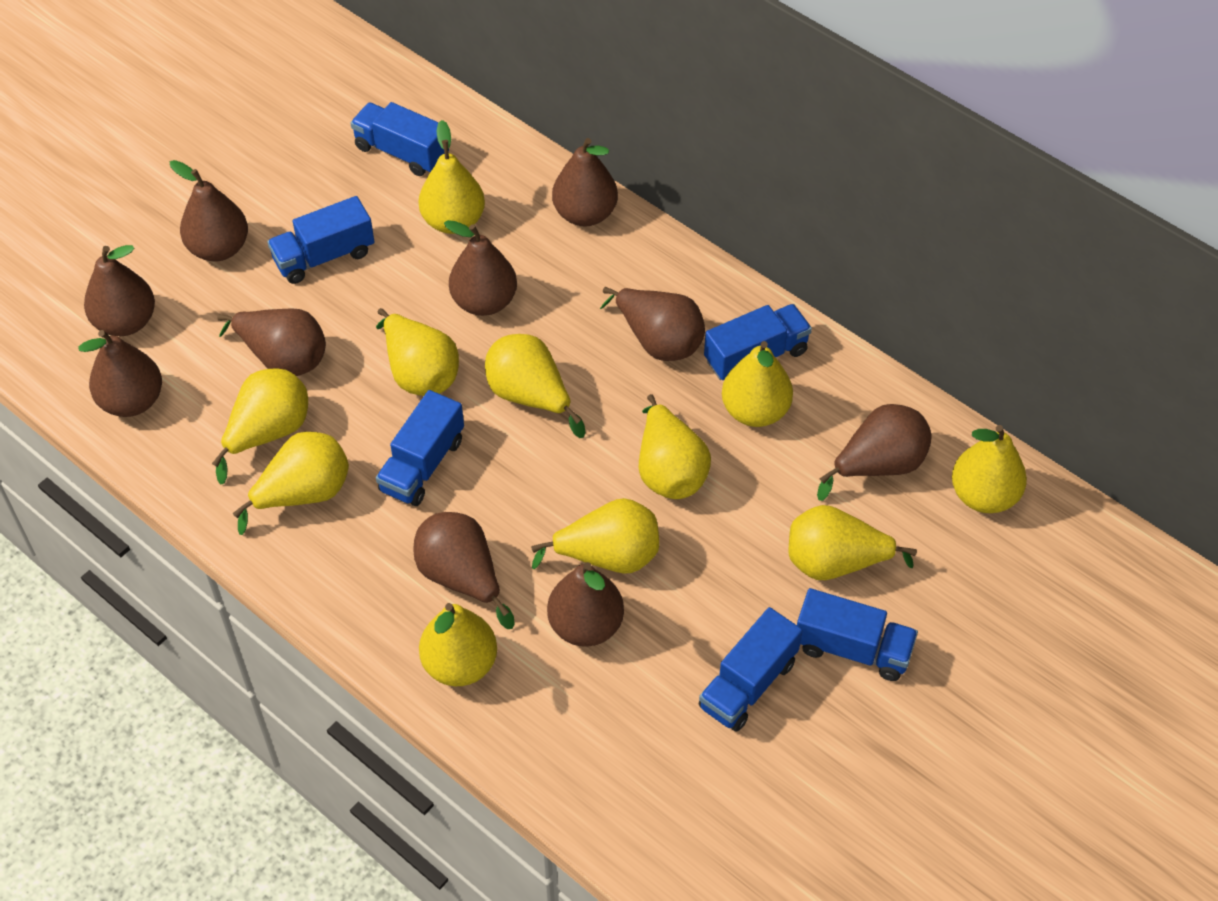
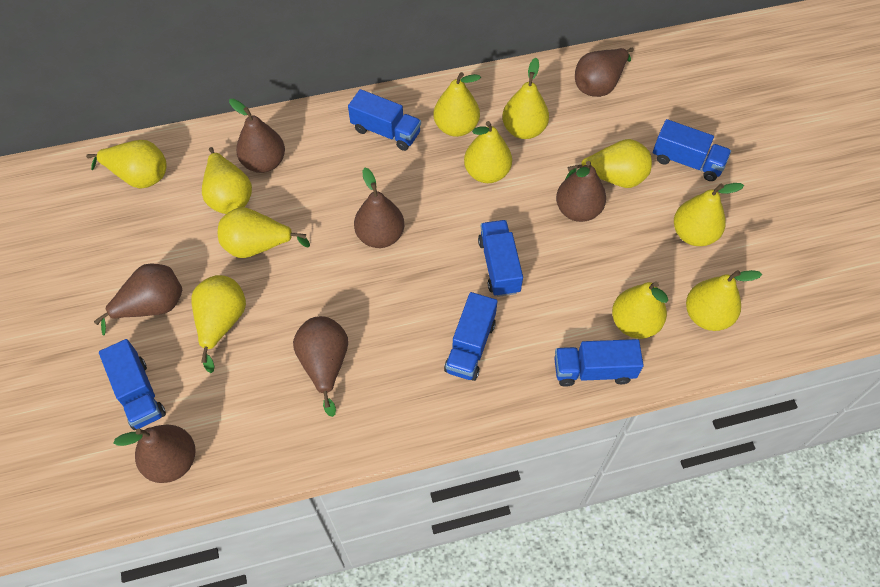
brown pear: [78,330,162,417] [84,245,155,336] [170,160,248,261] [217,309,326,376] [414,512,515,629] [444,220,517,316] [547,562,624,647] [552,138,618,227] [600,287,705,361] [817,404,932,501] = 10 -> [94,263,182,335] [114,425,196,483] [229,99,285,173] [293,316,348,417] [354,167,404,248] [556,161,606,222] [575,48,634,97] = 7

